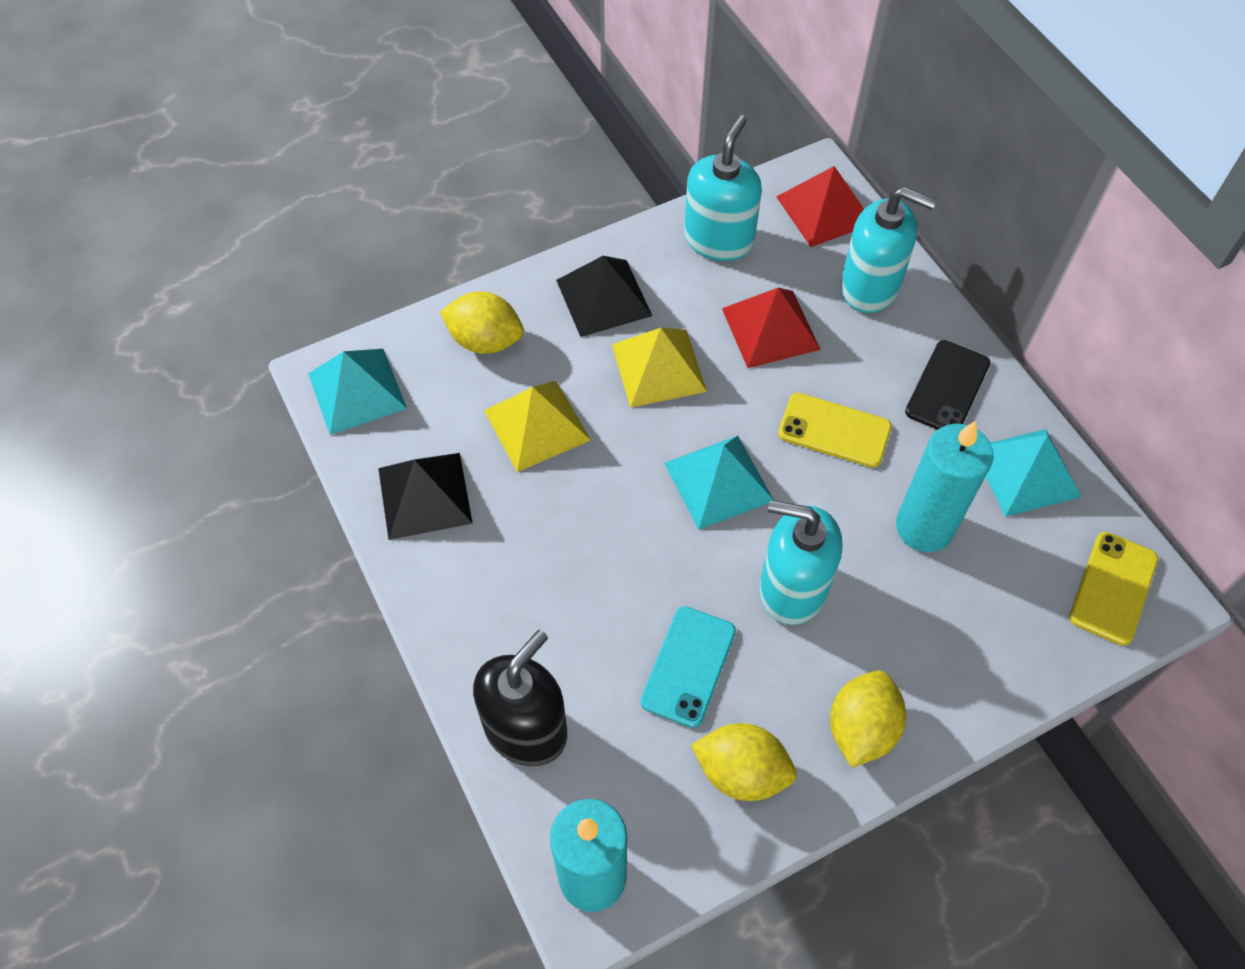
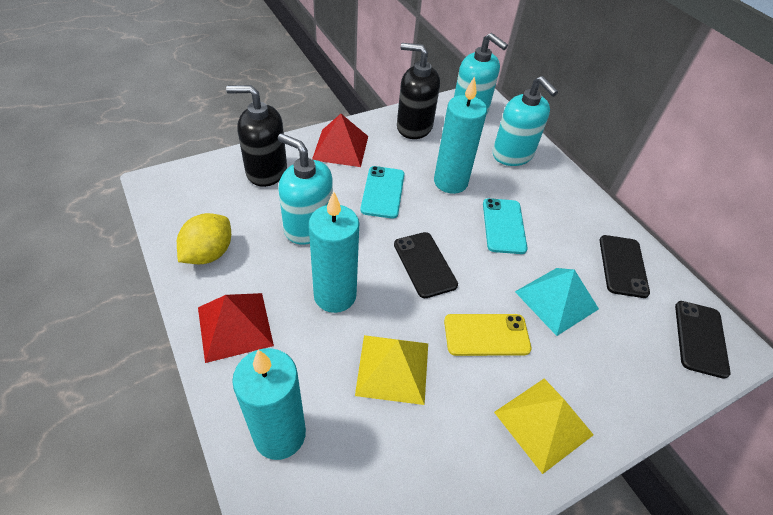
black phone: [905,340,990,430] = 1 -> [394,232,458,298] [600,235,650,298] [675,301,731,379] = 3
black pyramid: [378,453,473,540] [556,256,652,337] = 2 -> none = 0
black soap dispenser: [473,630,567,766] = 1 -> [226,85,287,187] [397,43,440,139] = 2
turquoise candle: [550,799,627,912] [896,421,994,552] = 2 -> [232,348,306,460] [309,191,359,313] [434,76,487,194] = 3
turquoise phone: [641,606,736,728] = 1 -> [360,166,404,219] [483,198,527,254] = 2
turquoise pyramid: [308,349,407,435] [664,436,774,530] [986,429,1082,517] = 3 -> [515,268,599,336] = 1
yellow lemon: [440,291,524,354] [691,723,797,801] [830,670,906,768] = 3 -> [177,213,231,264] = 1
yellow phone: [778,393,892,468] [1069,532,1158,646] = 2 -> [444,314,532,356] = 1

